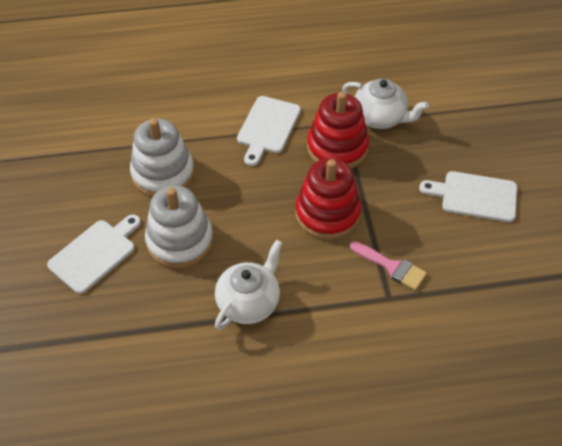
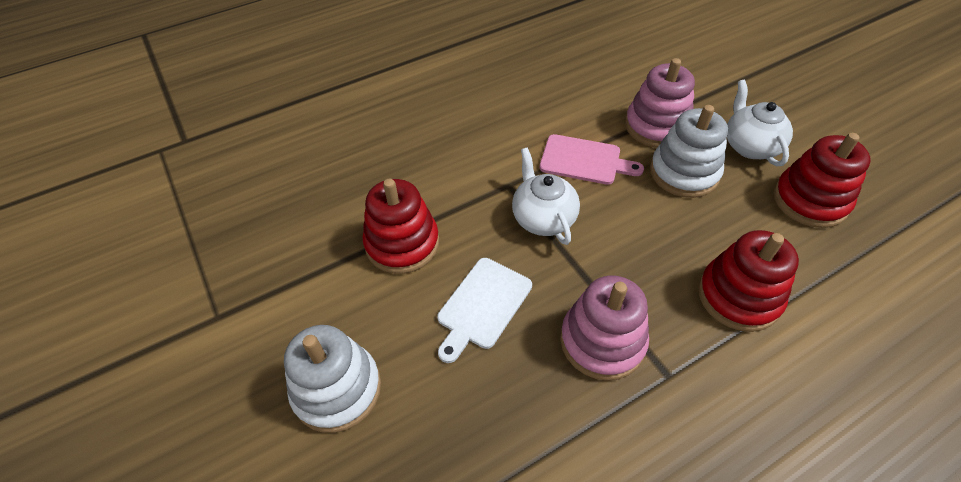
pink brush: [350,241,427,290] = 1 -> none = 0
pink cutting board: none = 0 -> [540,134,644,185] = 1
pink stacking toy: none = 0 -> [560,276,649,381] [625,58,695,148] = 2
red stacking toy: [295,158,361,240] [307,92,369,168] = 2 -> [362,179,439,274] [698,230,799,332] [773,133,871,228] = 3
white cutting board: [47,214,141,294] [237,96,301,166] [419,171,517,222] = 3 -> [437,258,532,363] = 1

